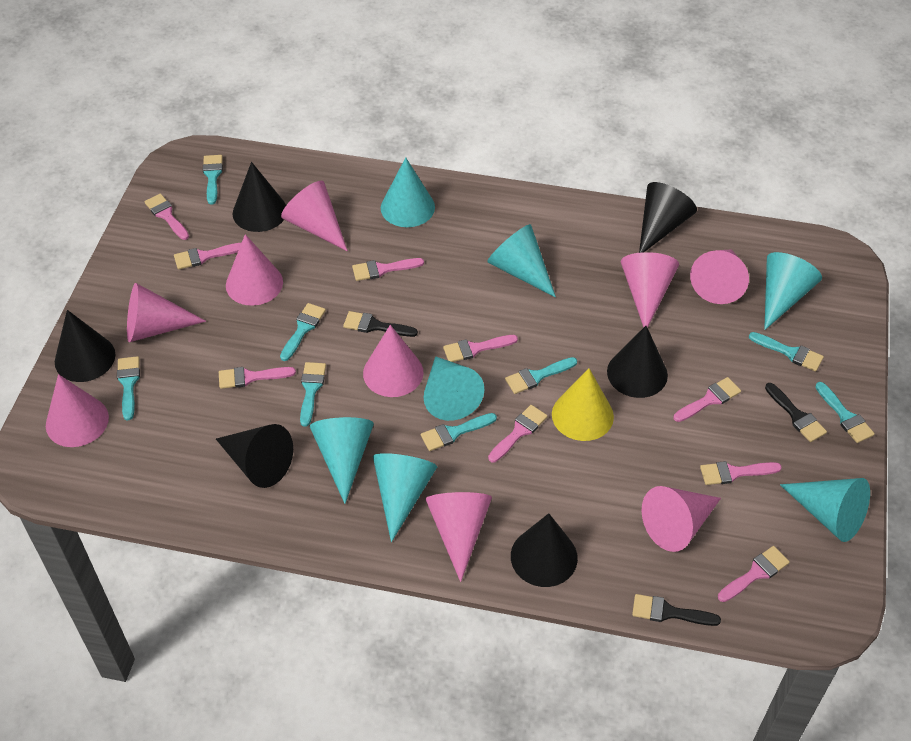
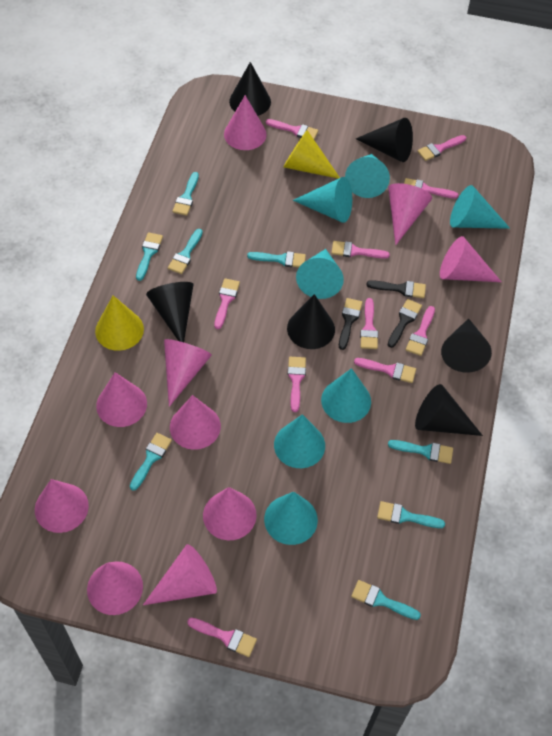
pink brush: [144,194,189,240] [174,243,241,270] [219,367,296,389] [352,258,424,281] [443,335,518,362] [488,405,548,462] [674,377,741,422] [700,461,782,485] [718,546,790,602] = 9 -> [187,618,257,657] [214,278,240,329] [266,119,318,139] [288,357,306,412] [331,241,390,258] [354,358,416,383] [360,298,378,349] [404,178,458,198] [406,306,435,356] [417,135,466,161] = 10
pink cone: [46,374,109,447] [127,283,206,342] [226,234,283,306] [281,181,348,251] [363,325,423,397] [425,492,492,582] [621,252,679,328] [642,486,721,552] [690,249,749,304] = 9 -> [35,479,89,533] [87,561,143,615] [96,372,147,427] [143,544,217,605] [164,339,212,407] [170,395,221,450] [203,487,257,540] [224,95,267,150] [388,183,432,245] [440,236,501,282] = 10
yellow cone: [552,368,614,441] = 1 -> [95,295,144,351] [283,130,340,179] = 2

